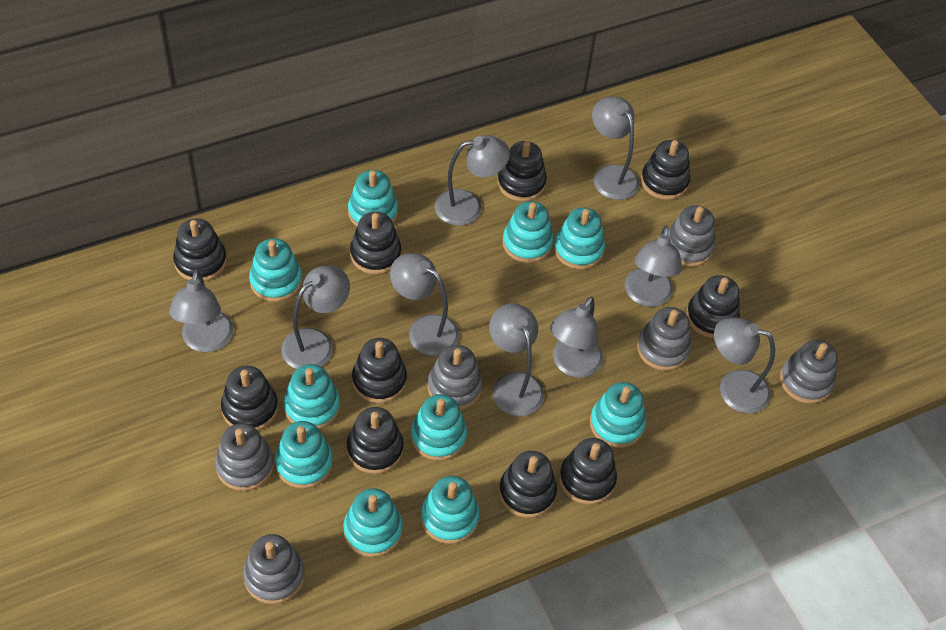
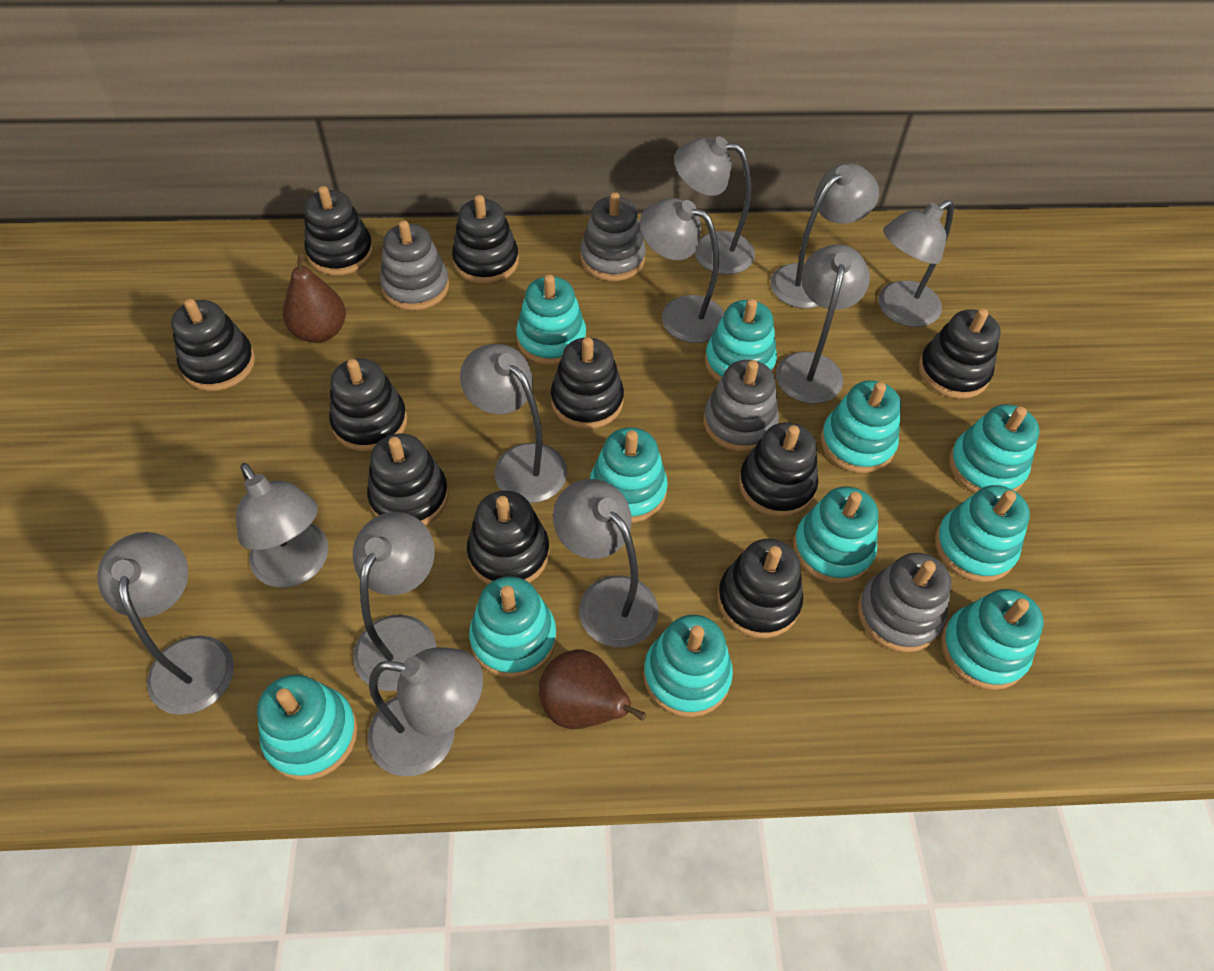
brown pear: none = 0 -> [283,253,346,343] [539,649,647,729] = 2
grey lamp: [169,269,234,352] [281,266,350,369] [390,253,459,356] [435,135,510,226] [489,303,544,416] [550,297,603,378] [592,97,639,200] [625,226,682,307] [714,318,775,413] = 9 -> [97,532,234,715] [236,463,328,587] [353,512,436,691] [367,647,483,776] [460,344,567,503] [553,479,659,647] [640,198,724,343] [674,136,755,274] [770,163,879,308] [776,244,870,404] [878,200,954,327] = 11
grey stacking toy: [215,423,274,491] [243,534,305,604] [428,345,483,410] [637,307,691,371] [667,205,715,267] [780,340,838,404] = 6 -> [380,220,449,311] [580,192,646,281] [703,360,779,452] [858,553,952,652] = 4
turquoise stacking toy: [249,238,302,302] [275,421,333,489] [284,364,340,429] [344,488,403,557] [348,170,398,226] [411,394,467,461] [421,476,480,544] [503,201,554,263] [554,208,605,270] [590,382,646,448] = 10 -> [257,674,357,780] [469,576,557,678] [516,274,586,365] [590,427,668,523] [643,615,733,717] [705,299,777,382] [793,486,878,584] [821,380,901,473] [935,485,1030,582] [941,589,1044,690] [949,404,1039,493] = 11

